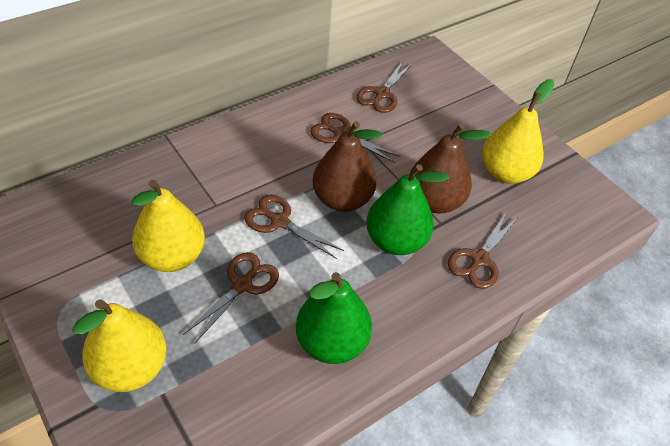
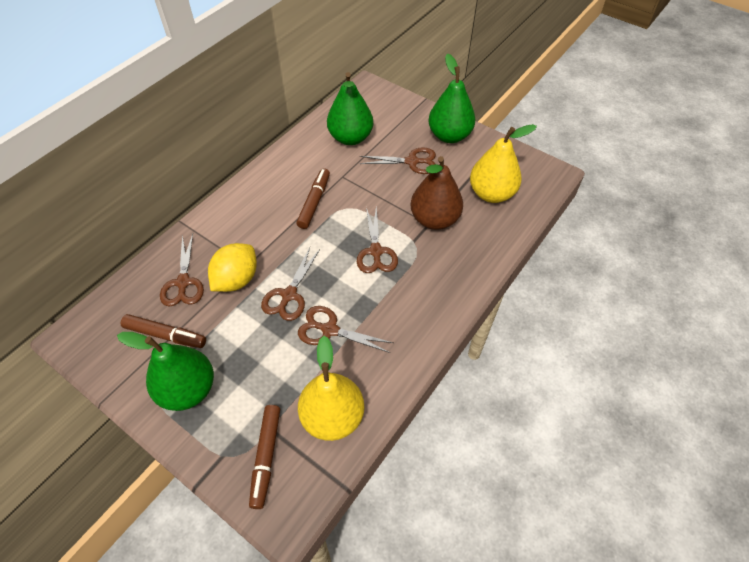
brown marker: none = 0 -> [121,314,206,348] [249,405,280,509] [296,169,330,229] = 3
brown pear: [312,121,382,212] [410,124,491,213] = 2 -> [411,156,463,230] = 1
green pear: [296,272,372,364] [366,164,449,255] = 2 -> [117,332,214,411] [327,72,373,145] [429,53,475,143] = 3
yellow lemon: none = 0 -> [208,243,257,292] = 1
yellow pear: [72,299,167,392] [131,180,205,272] [482,79,554,184] = 3 -> [298,336,364,441] [470,124,537,203] = 2

